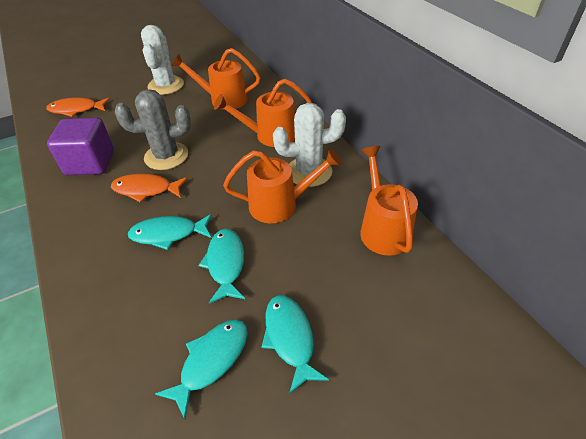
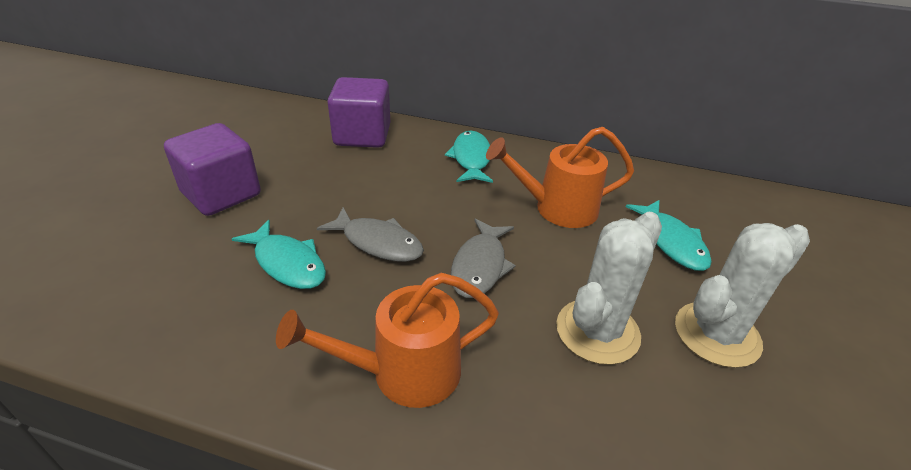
grey cactus: [115,89,191,170] = 1 -> none = 0
grey fish: none = 0 -> [317,207,424,262] [451,218,516,298] = 2
orange fish: [46,97,110,117] [111,174,188,203] = 2 -> none = 0
orange watering can: [171,48,260,110] [214,79,312,147] [223,149,342,223] [360,146,418,256] = 4 -> [276,273,499,408] [486,127,634,228] = 2
purple cube: [47,117,114,175] = 1 -> [164,123,261,216] [327,77,390,148] = 2
turquoise fish: [128,214,212,250] [155,319,248,419] [198,229,245,304] [262,295,329,394] = 4 -> [232,220,326,289] [445,131,493,183] [626,200,712,271] = 3

